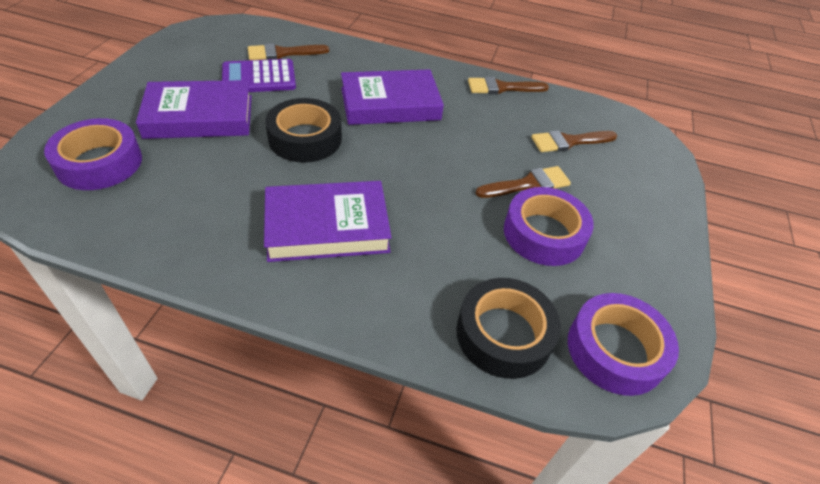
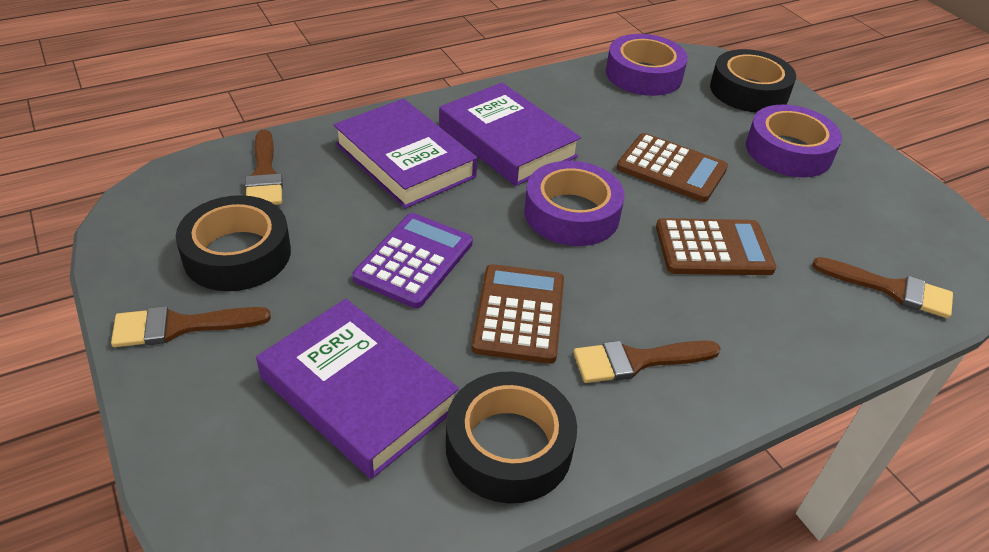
black tape: [265,98,342,163] [456,278,561,379] = 2 -> [176,195,291,291] [446,372,577,503] [710,49,796,113] = 3
brown calculator: none = 0 -> [471,264,564,364] [617,133,728,202] [656,218,776,275] = 3

